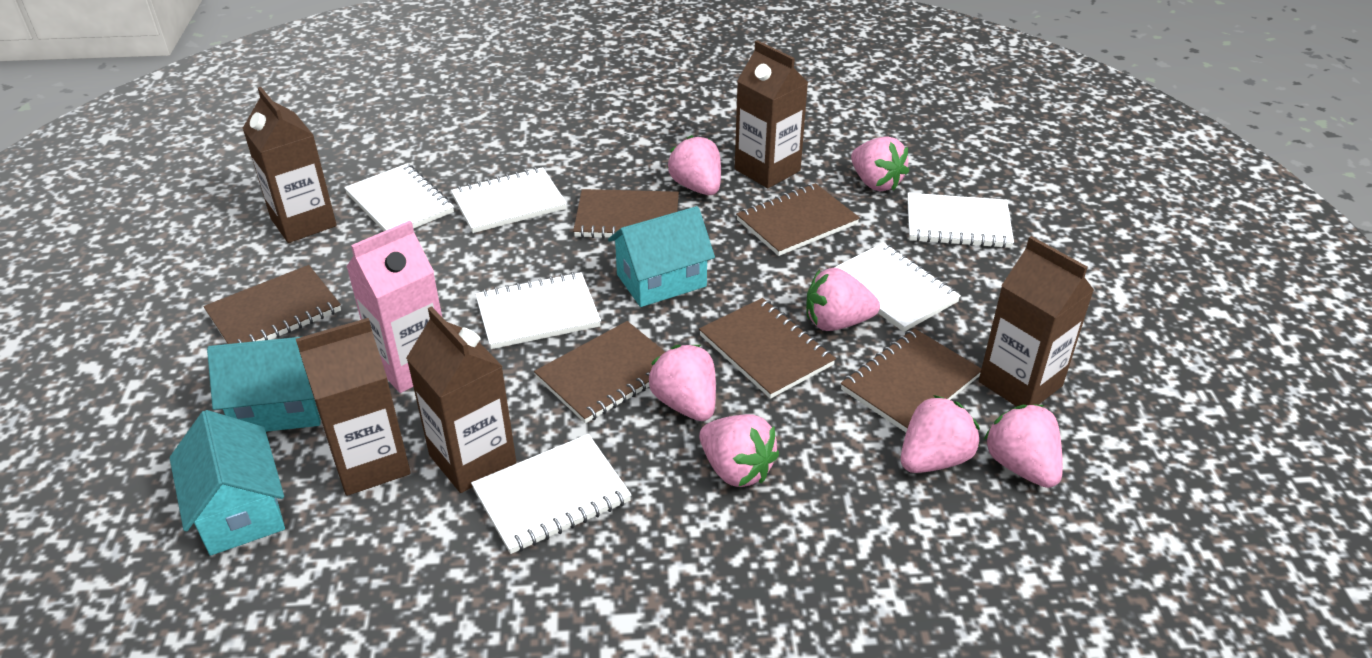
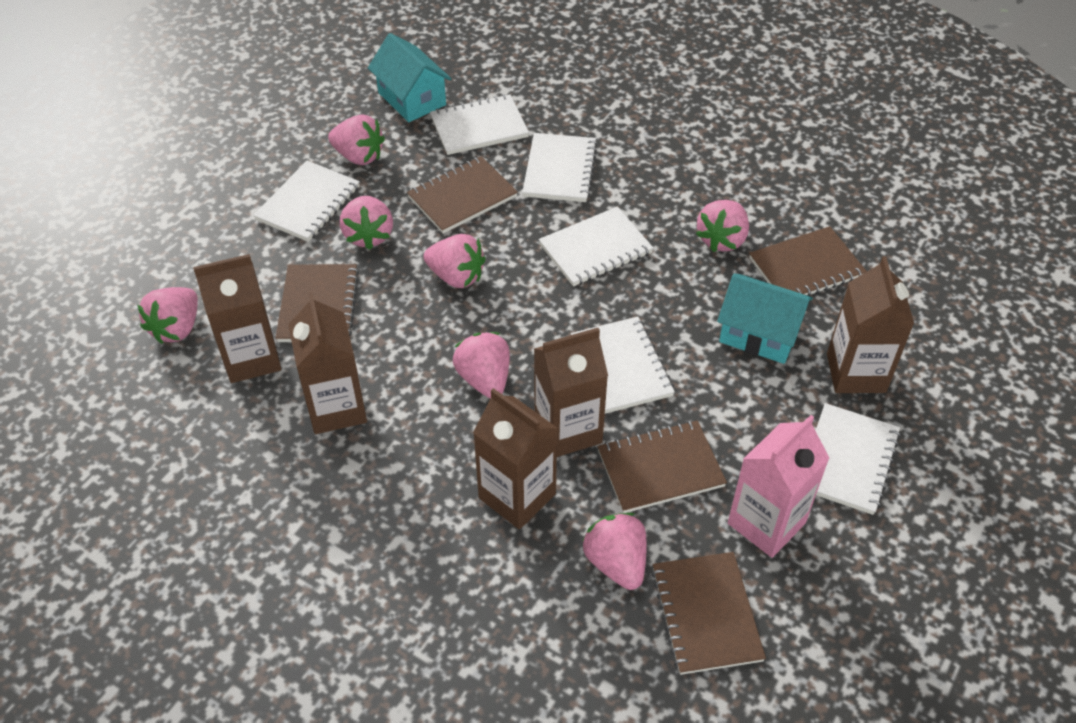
brown notebook: [204,265,341,344] [534,321,665,424] [573,189,679,238] [699,298,836,399] [736,183,860,256] [841,328,982,432] = 6 -> [276,264,359,342] [407,156,518,234] [598,420,727,513] [651,552,766,675] [749,226,867,296] = 5
turquoise house: [170,410,285,556] [207,337,321,432] [608,206,715,307] = 3 -> [368,33,451,122] [717,274,813,364] = 2

